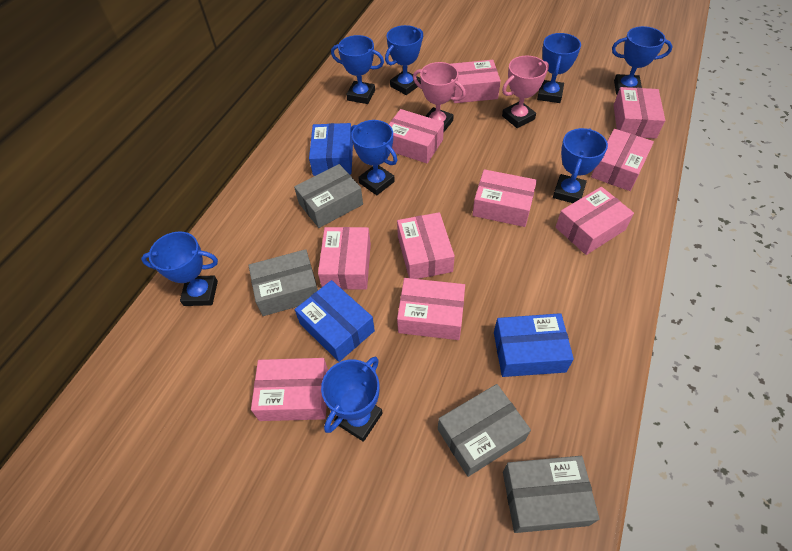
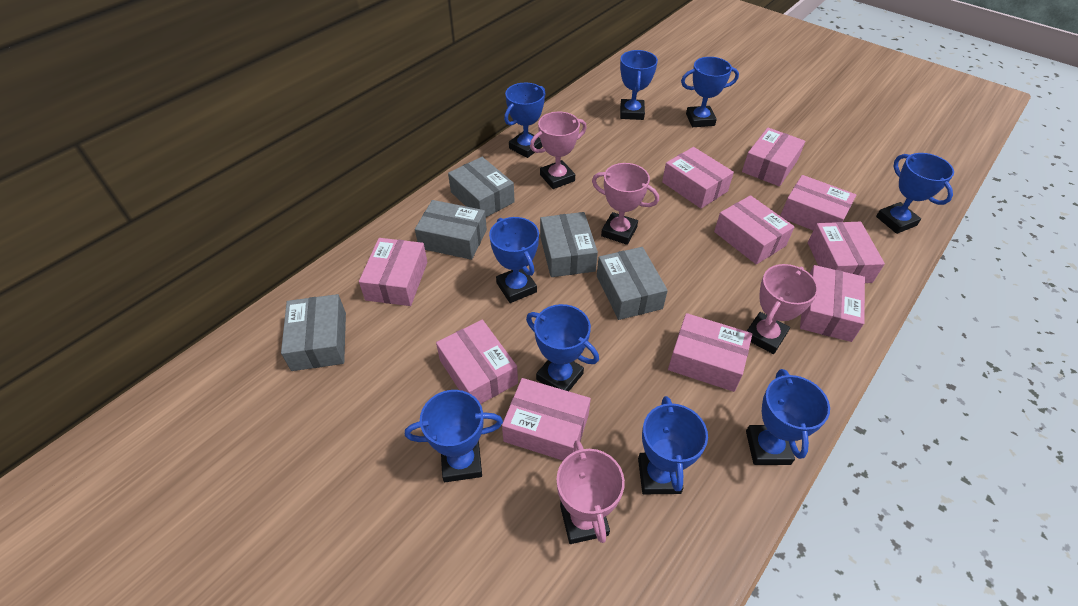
blue box: [295,280,375,362] [309,123,353,176] [494,313,574,377] = 3 -> none = 0
blue trophy: [141,232,218,306] [321,357,382,442] [331,35,384,104] [351,120,397,195] [385,25,423,95] [537,33,581,103] [553,128,608,203] [612,26,673,95] = 8 -> [405,390,503,482] [489,217,539,303] [504,83,545,158] [526,304,599,391] [620,50,658,120] [638,396,708,494] [681,57,739,127] [746,369,830,465] [876,153,954,234] = 9
grey box: [249,249,318,316] [294,164,363,228] [438,384,531,477] [503,456,599,533] = 4 -> [281,294,346,371] [415,200,487,260] [448,157,515,217] [540,212,598,277] [597,247,668,320] = 5
pink trophy: [413,62,466,133] [502,56,549,128] = 2 -> [530,112,587,189] [557,440,625,544] [592,163,659,245] [747,264,818,354] = 4

